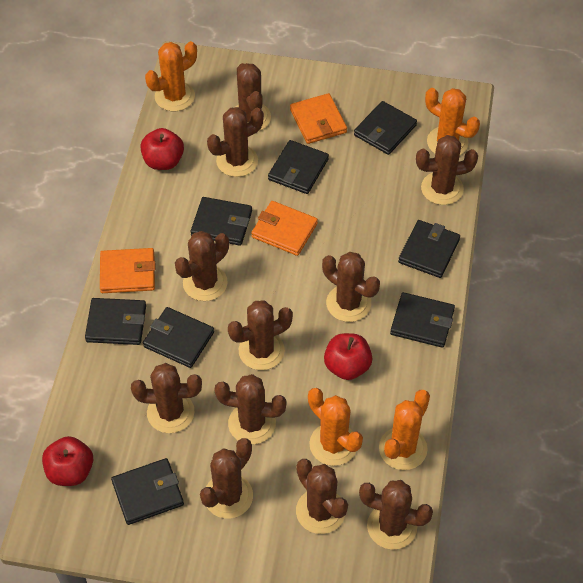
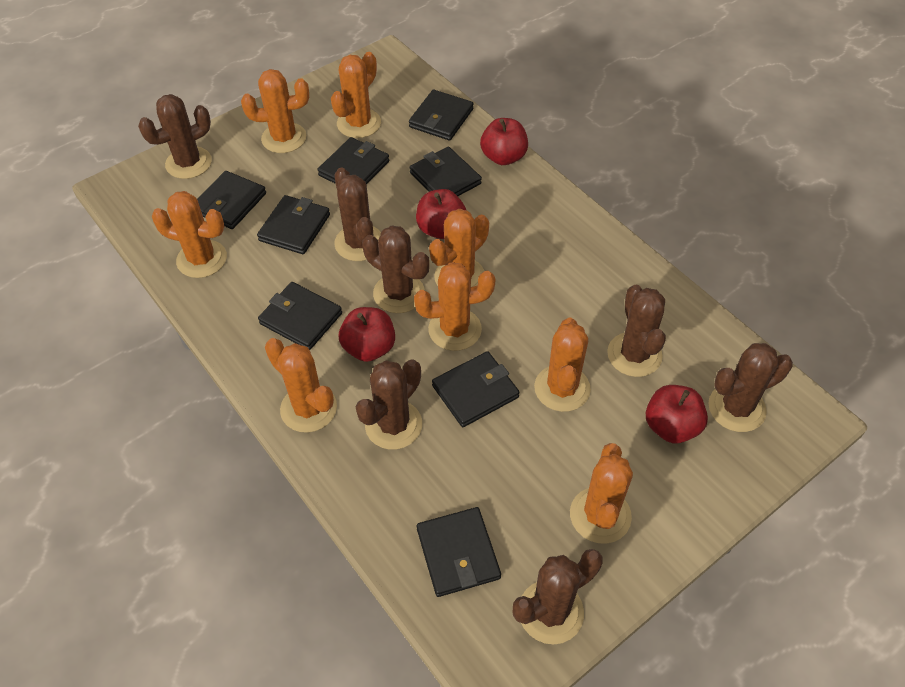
brown cactus: [131,363,202,433] [175,231,229,301] [200,438,253,519] [207,107,264,177] [214,374,287,444] [228,300,293,370] [236,63,271,131] [296,459,348,534] [322,252,380,322] [359,480,433,550] [416,135,478,205] = 11 -> [138,94,212,179] [334,167,381,261] [356,360,422,450] [362,225,429,313] [513,549,603,644] [607,285,666,377] [708,343,793,432] = 7
orange cactus: [145,41,197,111] [308,388,363,466] [379,390,430,470] [425,88,480,155] = 4 -> [152,191,227,278] [241,69,309,153] [265,338,337,433] [331,52,381,138] [414,262,496,351] [429,209,489,287] [534,318,591,412] [570,443,633,544] = 8
orange wallet: [100,248,155,293] [251,201,318,256] [290,93,347,144] = 3 -> none = 0
red apple: [42,436,93,486] [140,128,184,170] [324,333,372,380] = 3 -> [339,307,395,362] [416,189,467,239] [480,118,528,165] [646,385,708,443] = 4

